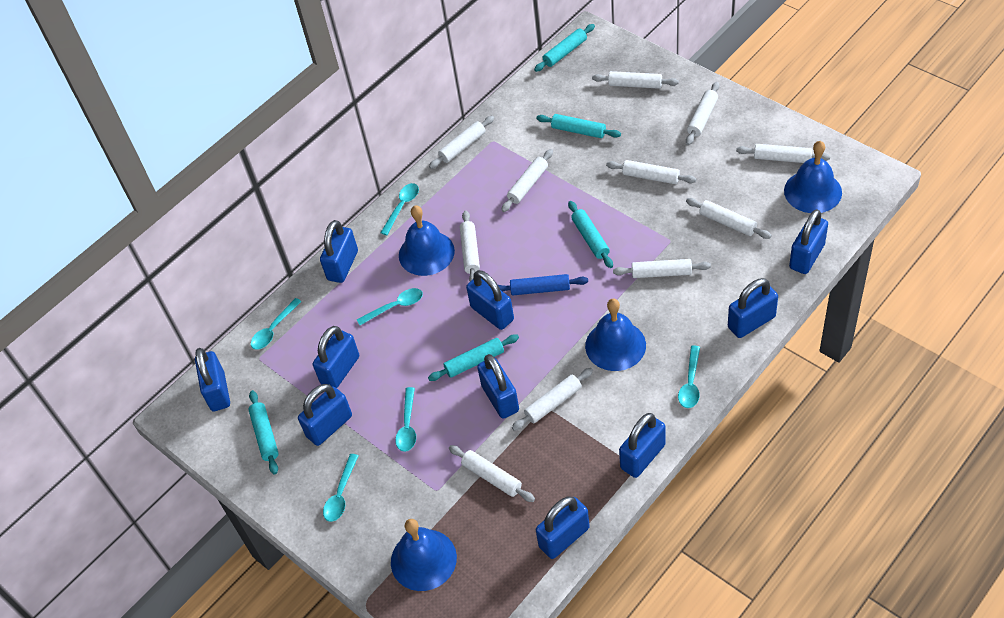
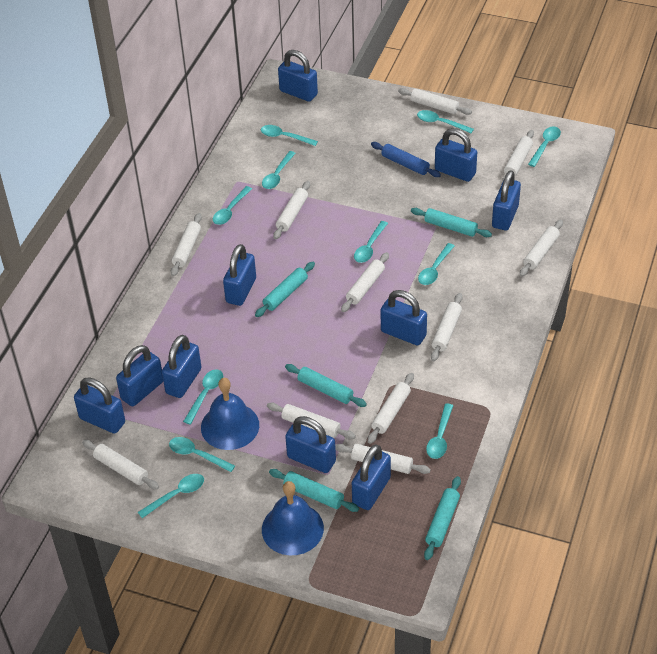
blue bell: [391,519,457,591] [399,205,455,276] [585,299,646,371] [784,141,842,213] = 4 -> [201,378,259,450] [262,481,324,555] = 2
turquoise spoon: [251,298,302,350] [323,454,359,522] [357,288,423,325] [380,183,419,235] [395,387,416,452] [678,345,700,408] = 6 -> [138,474,204,518] [169,437,235,472] [183,369,223,425] [213,186,252,225] [261,125,318,146] [262,151,296,189] [354,221,388,263] [417,110,474,133] [418,243,454,285] [426,403,453,459] [528,126,561,167] = 11

